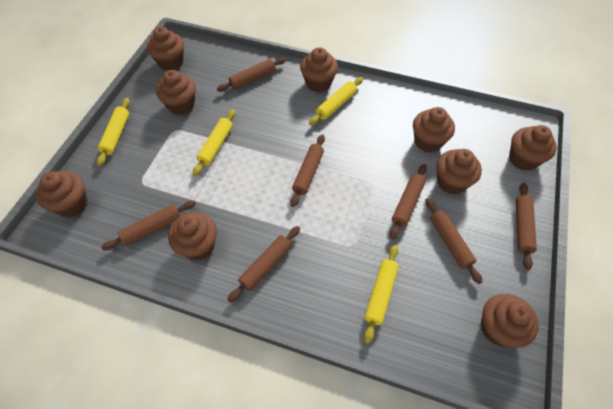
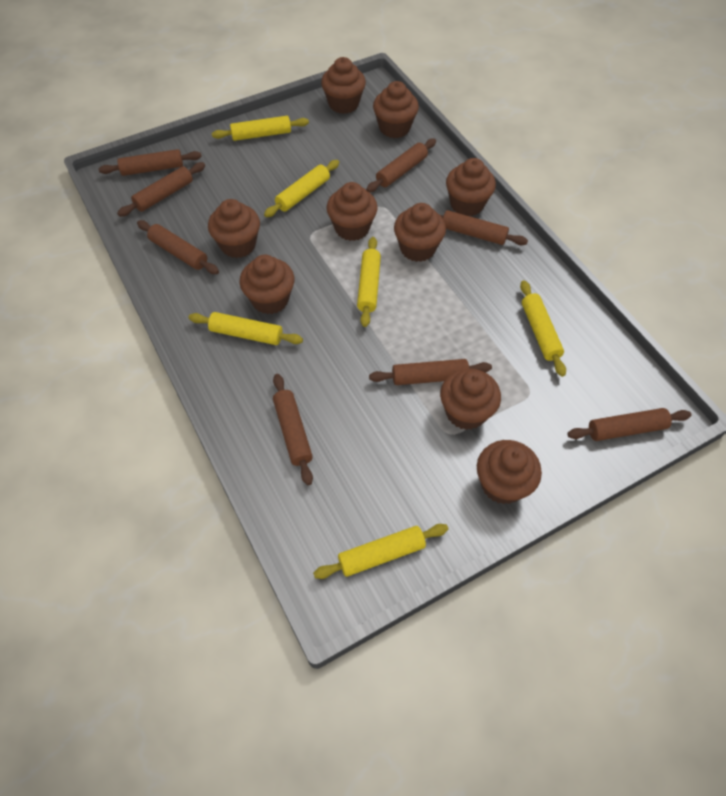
brown rolling pin: [101,200,196,251] [217,57,286,92] [227,226,300,303] [290,134,325,207] [390,164,427,239] [426,198,482,284] [516,183,537,270] = 7 -> [98,149,202,176] [117,162,205,217] [137,220,219,274] [273,374,313,485] [366,139,436,192] [369,359,492,385] [439,210,528,245] [567,408,691,441] = 8
yellow rolling pin: [97,98,130,166] [193,109,235,176] [309,77,363,125] [364,245,399,344] = 4 -> [188,312,303,345] [212,116,309,141] [264,160,339,217] [313,524,448,579] [357,237,381,327] [520,280,566,377] = 6

